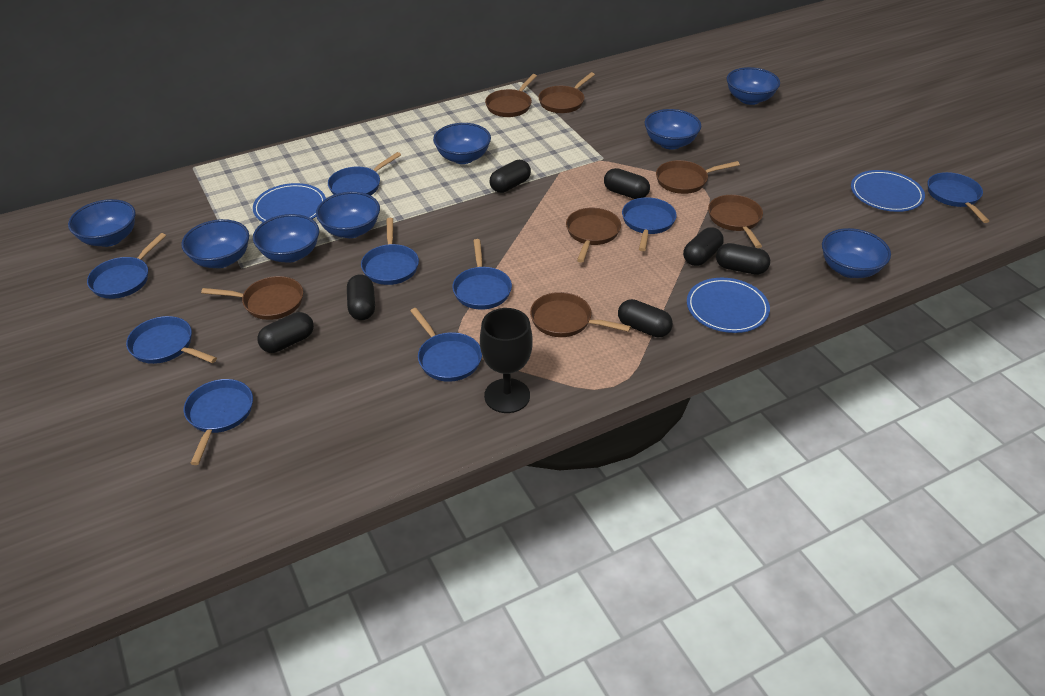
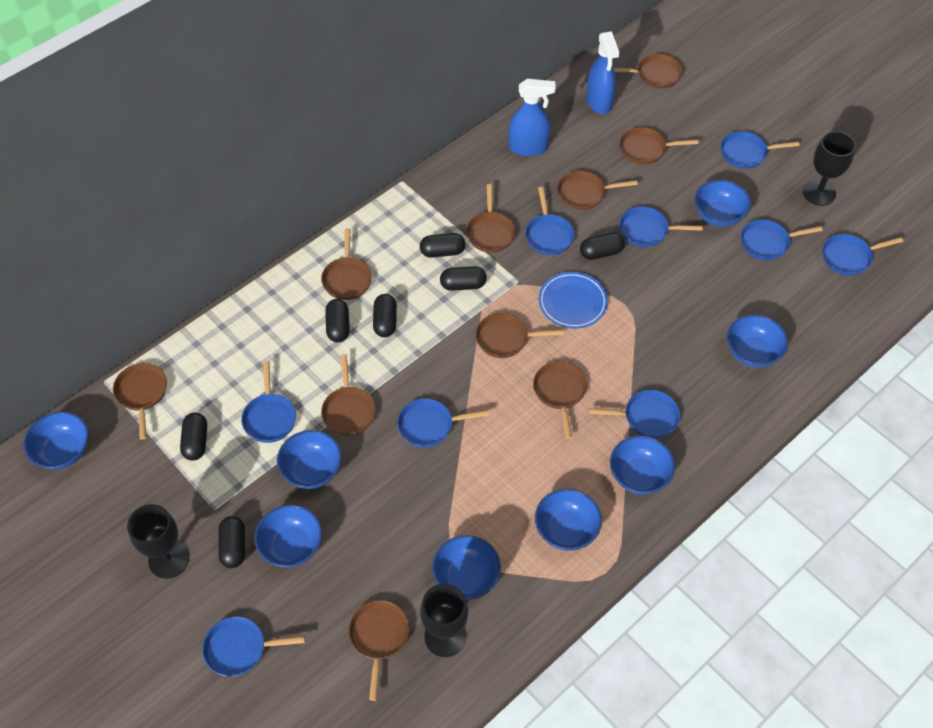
black goblet: [480,308,533,413] = 1 -> [127,504,189,579] [420,584,468,657] [802,131,856,206] = 3
blue plate: [253,183,326,222] [687,278,770,333] [851,170,925,212] = 3 -> [538,272,608,329] = 1
blue spray bottle: none = 0 -> [509,79,556,156] [587,31,620,114] = 2
brown pan: [201,276,303,320] [485,74,537,117] [530,292,631,337] [538,72,595,113] [566,208,621,263] [656,160,740,194] [708,195,763,248] = 7 -> [113,363,167,440] [321,228,372,300] [321,354,376,435] [349,600,409,701] [466,184,515,253] [476,313,563,358] [533,362,587,439] [557,171,638,210] [614,54,683,88] [620,127,699,164] = 10

